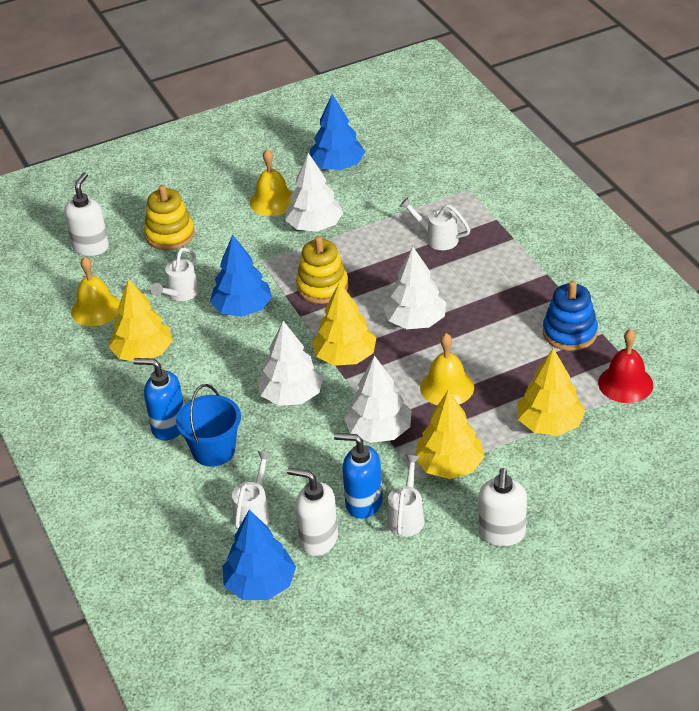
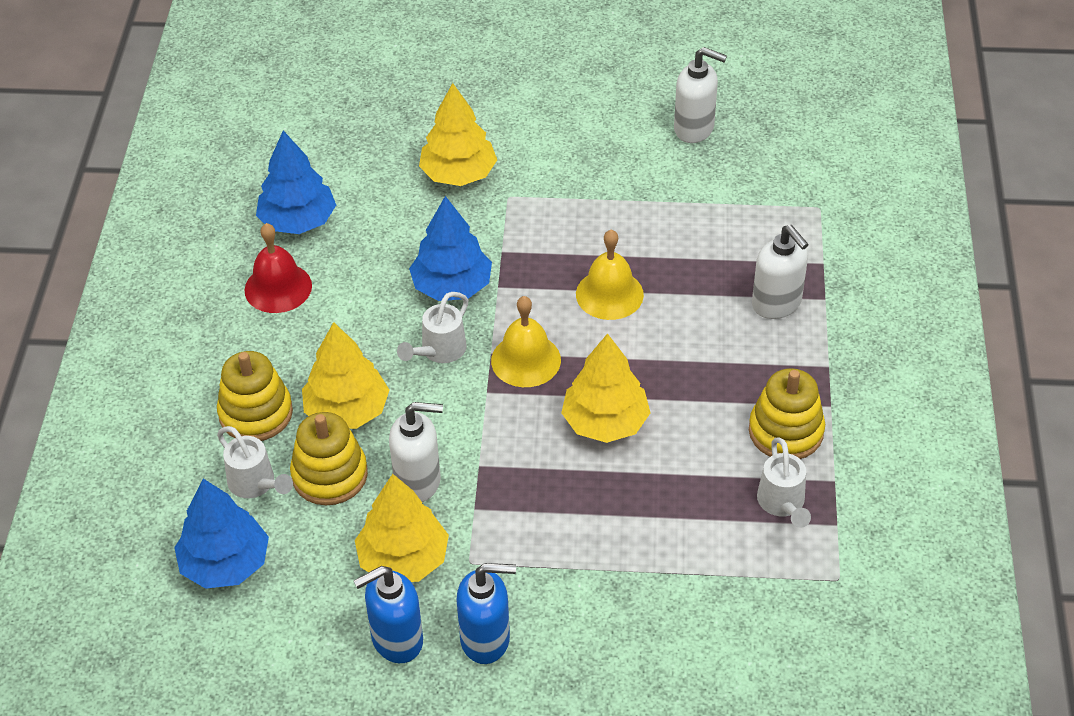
blue bucket: [176,384,241,467] = 1 -> none = 0
blue stacking toy: [543,281,598,351] = 1 -> none = 0
white tree: [257,321,323,406] [285,153,344,232] [344,355,411,443] [383,247,446,329] = 4 -> none = 0
white watering can: [151,248,199,301] [232,451,272,530] [387,455,424,537] [399,197,470,250] = 4 -> [217,426,293,498] [397,292,468,363] [757,437,811,528] = 3
yellow bell: [71,256,120,326] [250,149,293,216] [420,333,474,405] = 3 -> [491,296,561,387] [576,230,644,320] = 2
yellow stacking toy: [144,185,195,250] [296,236,349,304] = 2 -> [217,351,293,441] [290,412,368,505] [749,368,825,459] = 3

